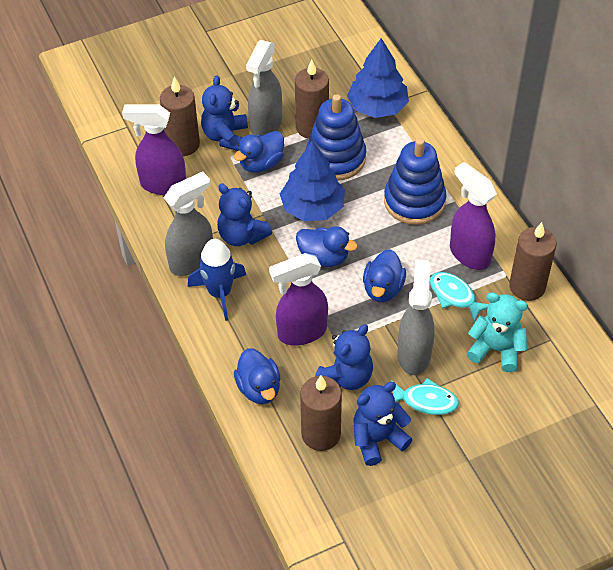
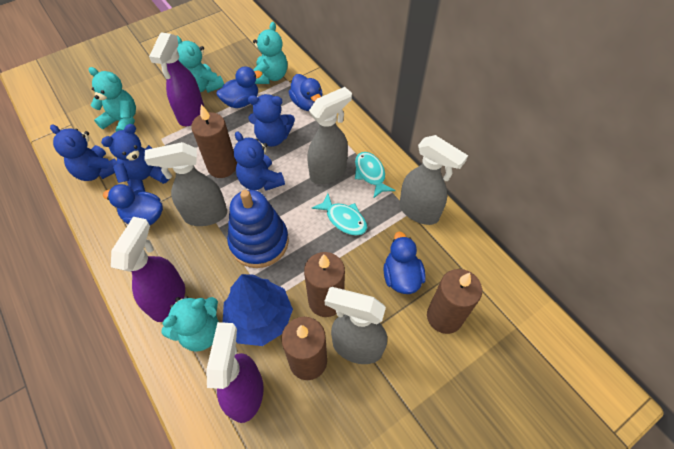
blue rocket: [188,239,246,321] = 1 -> none = 0
blue stacking toy: [306,94,366,181] [384,138,446,225] = 2 -> [227,190,289,268] = 1
blue tree: [280,141,345,221] [347,38,409,118] = 2 -> [222,274,293,346] = 1
grey spray bottle: [164,172,213,276] [246,40,282,136] [397,260,435,375] = 3 -> [144,142,227,226] [307,87,352,184] [325,287,387,364] [399,135,468,225] = 4
turquoise teddy bear: [467,292,528,372] = 1 -> [88,67,136,132] [161,296,219,352] [176,35,224,93] [253,22,288,84] = 4

